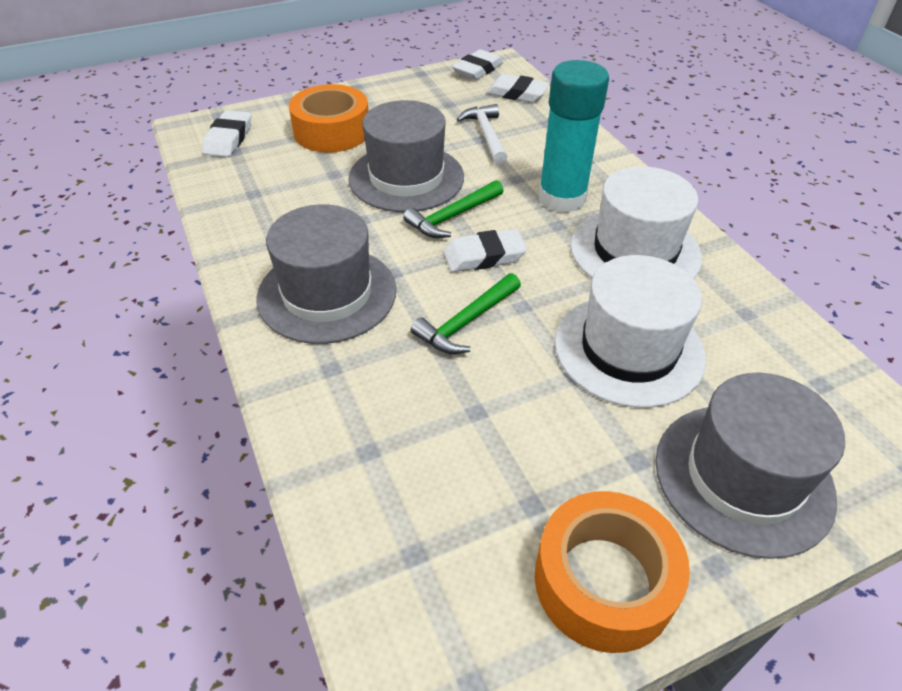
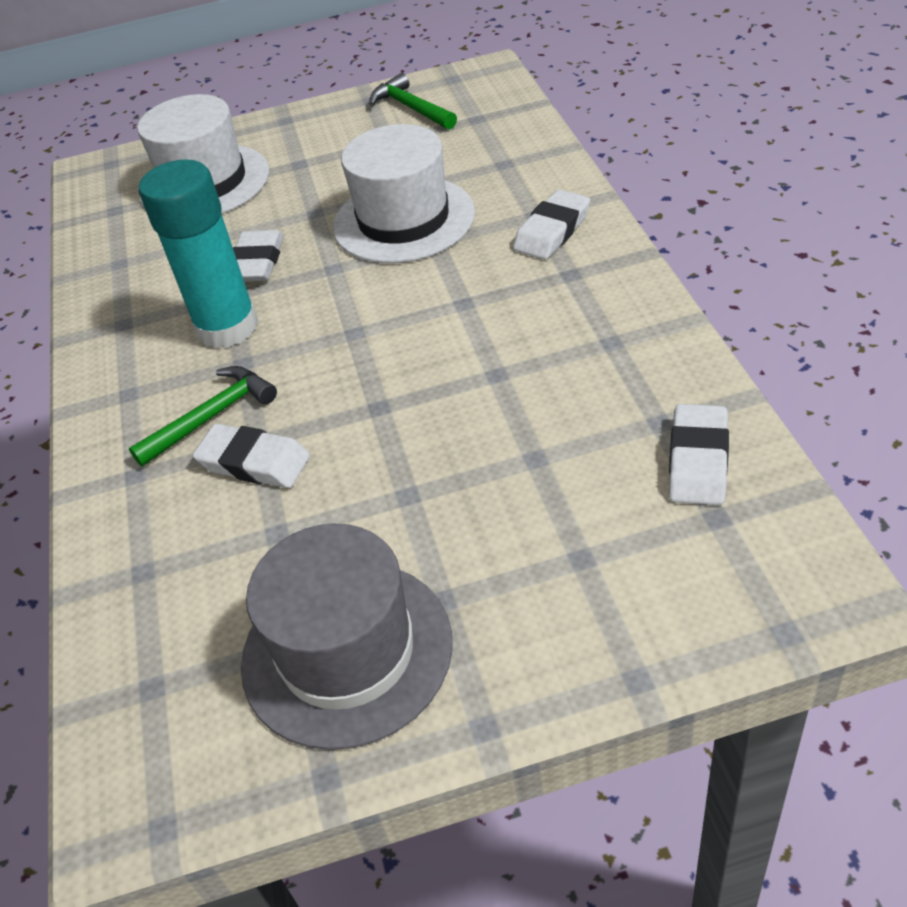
grey hat: [256,204,396,344] [348,100,464,212] [655,373,845,559] = 3 -> [241,523,453,750] = 1
orange tape: [289,84,369,152] [535,491,690,653] = 2 -> none = 0
white hammer: [456,104,508,164] = 1 -> none = 0

